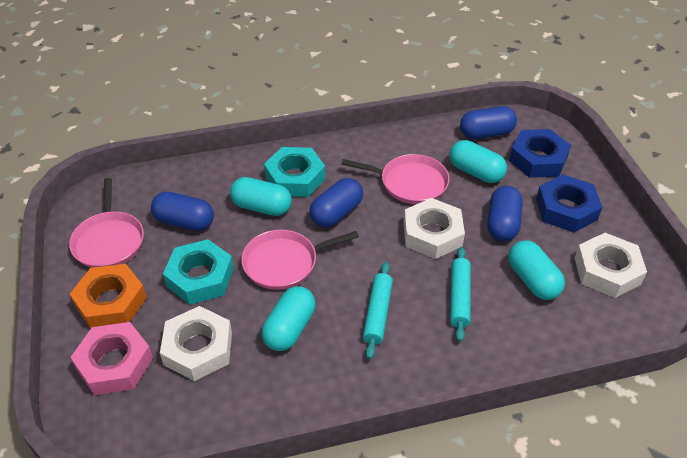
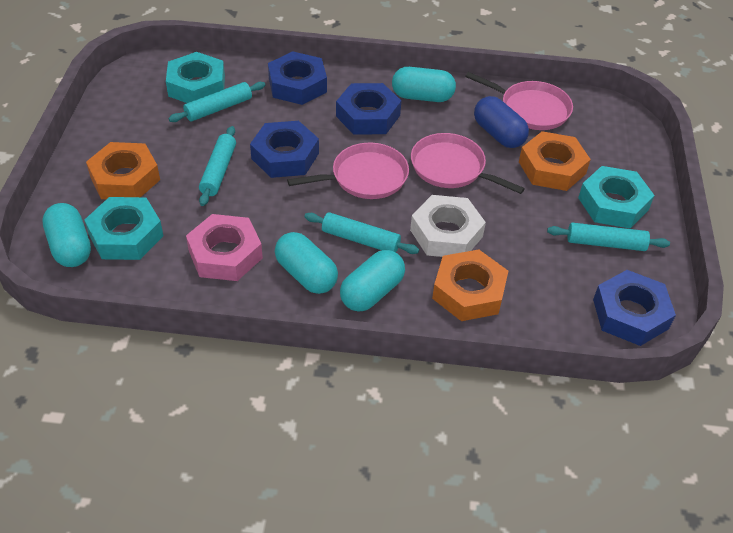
blue capsule: [151,192,214,231] [310,178,363,227] [460,106,517,139] [487,186,523,241] = 4 -> [474,96,529,148] = 1
blue nut: [509,129,571,178] [536,174,602,233] = 2 -> [250,121,319,178] [268,51,327,105] [336,83,401,135] [593,270,676,346] = 4
orange nut: [70,264,147,329] = 1 -> [86,142,160,199] [432,250,508,321] [519,131,591,191] = 3
turquoise nut: [163,239,234,305] [264,147,326,197] = 2 -> [84,197,163,260] [166,52,225,103] [578,166,655,229] = 3
turquoise rolling pin: [363,262,393,359] [450,247,471,342] = 2 -> [168,82,265,122] [199,126,236,206] [304,212,419,254] [547,223,670,251] = 4
white nut: [160,306,232,381] [404,198,465,259] [575,233,647,298] = 3 -> [410,195,486,257] = 1

